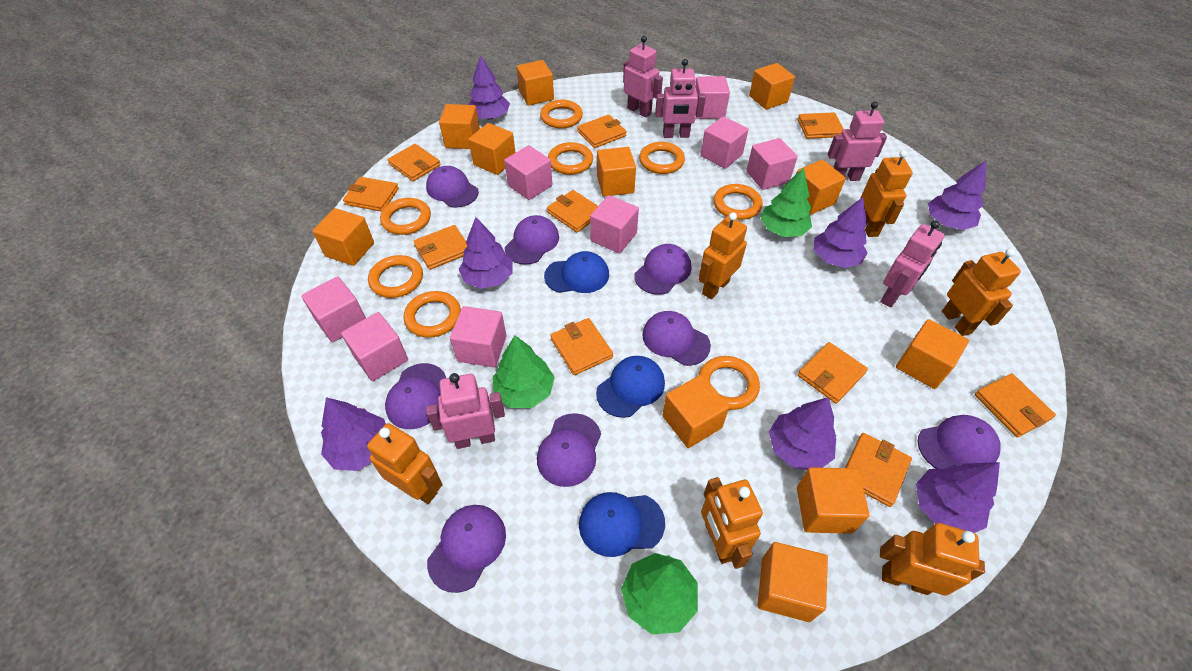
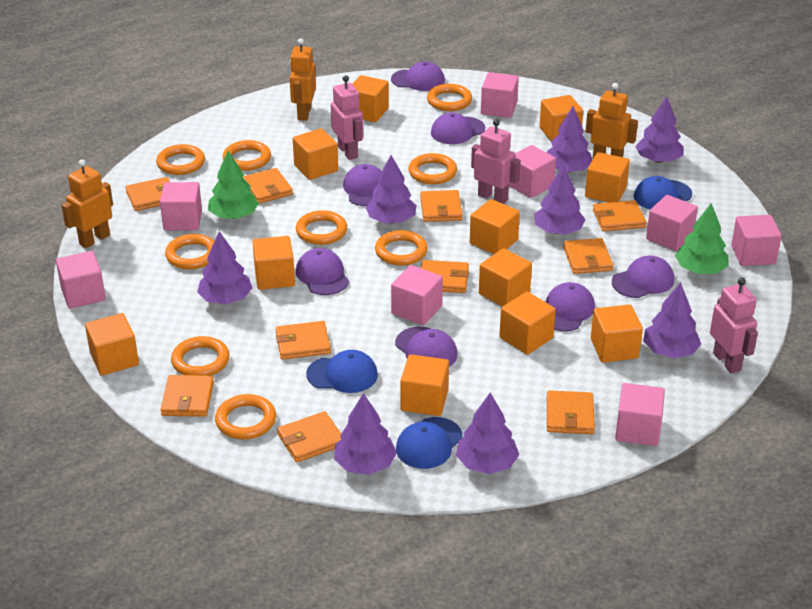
green tree: [492,336,555,408] [621,553,698,634] [760,168,812,237] = 3 -> [208,151,259,219] [675,203,729,274] = 2
orange ring: [368,255,423,298] [380,198,431,235] [403,291,461,338] [540,100,583,128] [548,142,593,175] [639,142,685,174] [698,356,760,410] [713,184,763,220] = 8 -> [156,144,205,175] [165,234,214,269] [171,336,230,376] [215,394,276,439] [223,140,271,171] [296,210,347,245] [375,230,428,266] [408,153,457,184] [427,84,472,111] = 9
orange robot: [367,423,443,504] [698,212,747,299] [701,477,763,569] [860,150,913,237] [880,523,985,596] [942,248,1021,336] = 6 -> [61,159,113,248] [290,38,316,121] [586,83,638,158] = 3
pink robot: [426,373,505,449] [623,36,663,118] [655,59,706,138] [828,101,887,181] [880,221,945,308] = 5 -> [331,75,363,160] [471,119,521,204] [710,278,758,374] = 3
purple cap: [385,363,446,429] [426,166,479,208] [427,505,506,593] [505,215,559,265] [537,413,601,487] [634,244,691,295] [642,311,711,366] [917,415,1001,469] = 8 -> [296,248,349,295] [343,164,382,206] [391,61,445,91] [395,327,458,367] [431,112,485,144] [546,282,595,331] [612,256,674,298] = 7
purple tree: [321,397,386,471] [459,217,513,289] [468,55,510,120] [769,397,836,470] [814,197,868,268] [916,462,1000,533] [928,161,986,230] = 7 -> [197,231,252,304] [334,393,397,475] [366,155,417,224] [456,393,519,474] [534,165,586,234] [547,106,592,173] [635,97,684,163] [643,282,701,358] = 8

